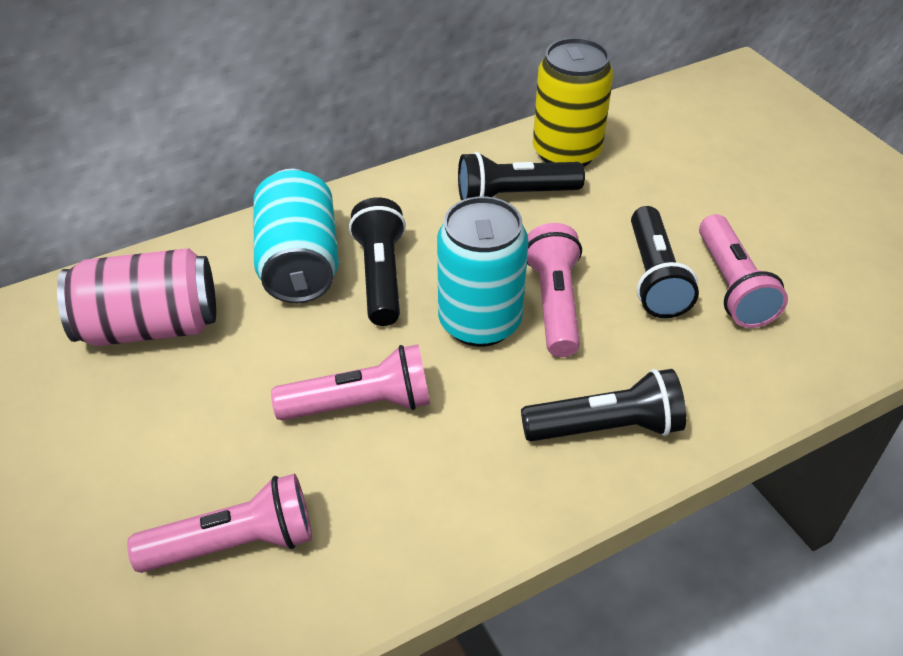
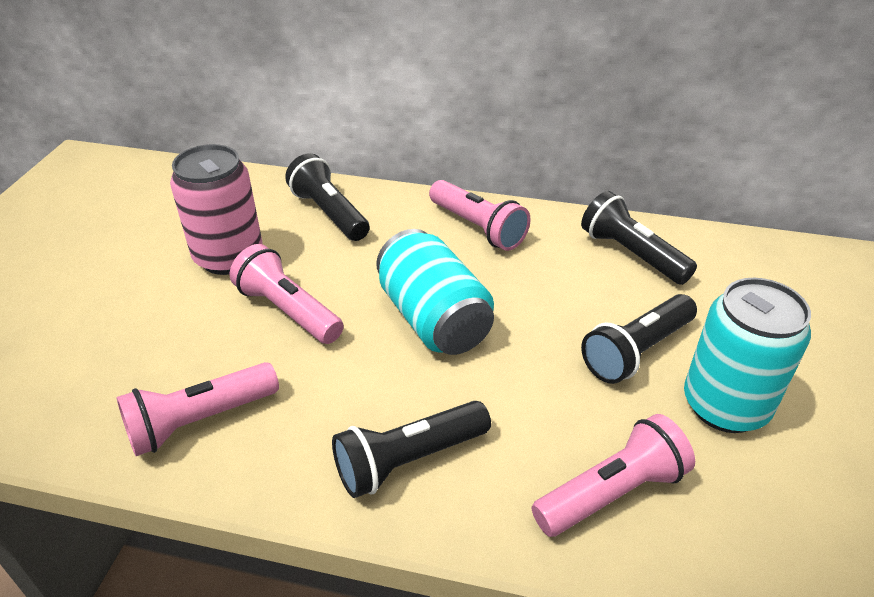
yellow can: [533,38,613,167] = 1 -> none = 0

